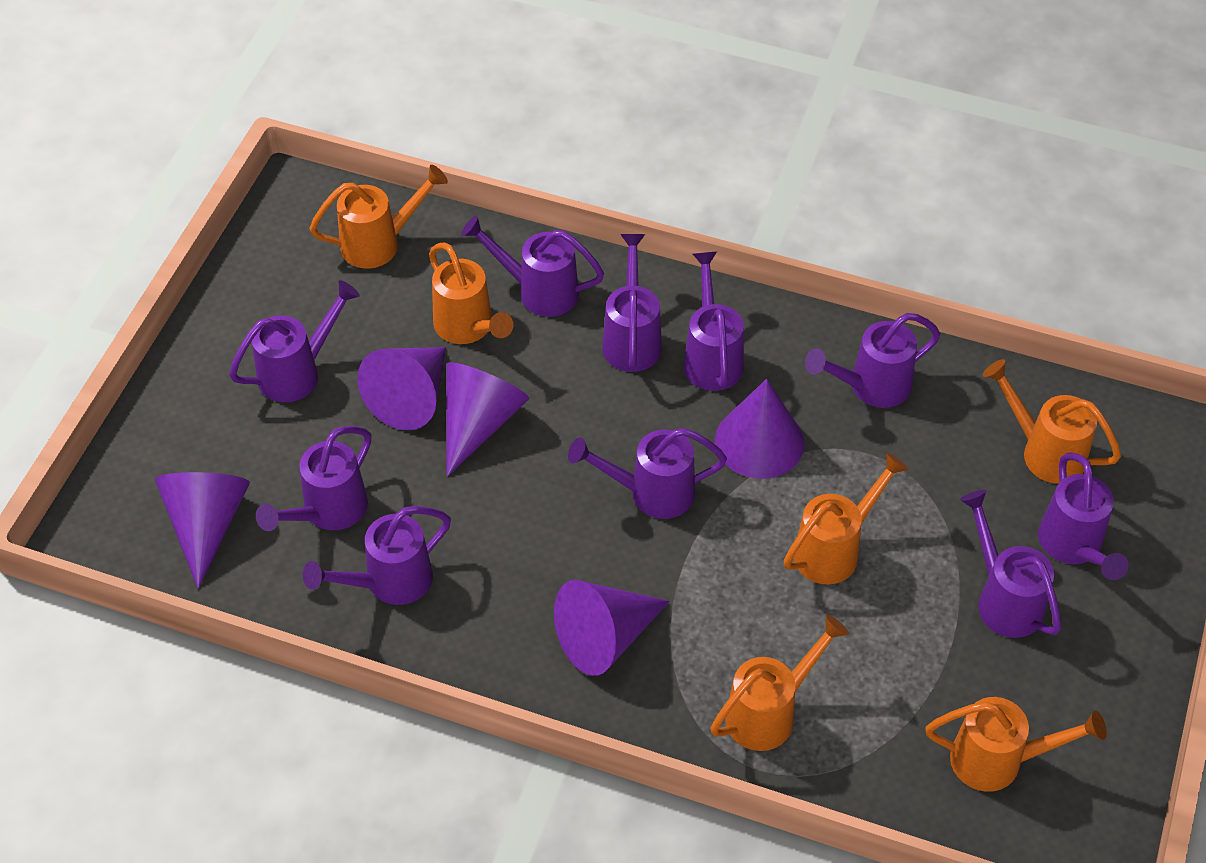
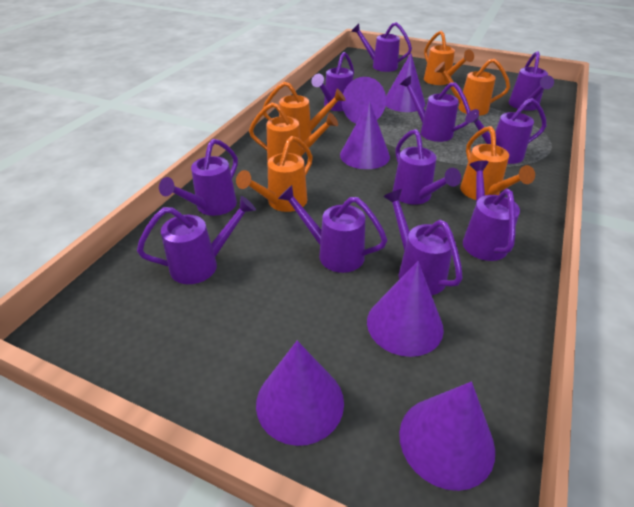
purple cone: [155,472,250,589] [357,347,446,430] [446,362,529,477] [554,580,670,676] [715,379,804,479] = 5 -> [256,341,344,446] [340,100,390,169] [342,77,386,123] [367,261,444,357] [386,53,425,112] [399,382,495,491] = 6
purple watering can: [229,280,360,402] [256,426,371,531] [303,506,451,605] [461,215,604,317] [568,428,727,519] [602,234,662,372] [683,252,744,391] [805,313,940,408] [960,490,1061,638] [1038,453,1129,580] = 10 -> [137,196,256,284] [159,139,238,216] [278,185,387,273] [311,52,354,111] [351,22,412,72] [383,189,463,295] [393,129,461,205] [400,76,470,142] [463,160,520,261] [465,98,547,164] [509,51,554,111] = 11

